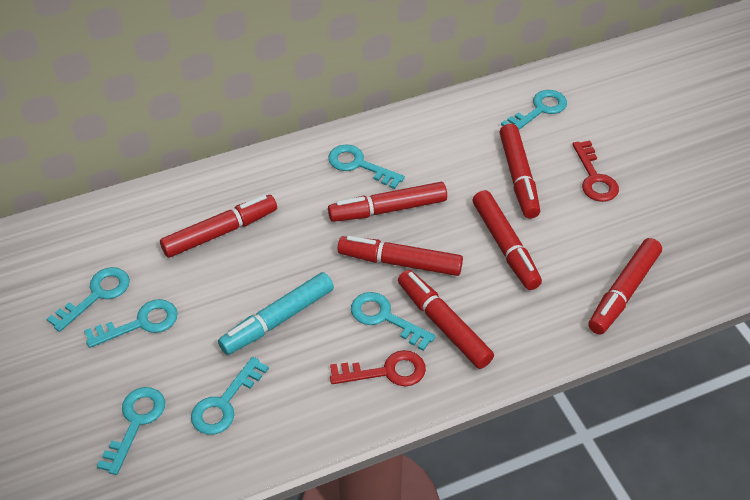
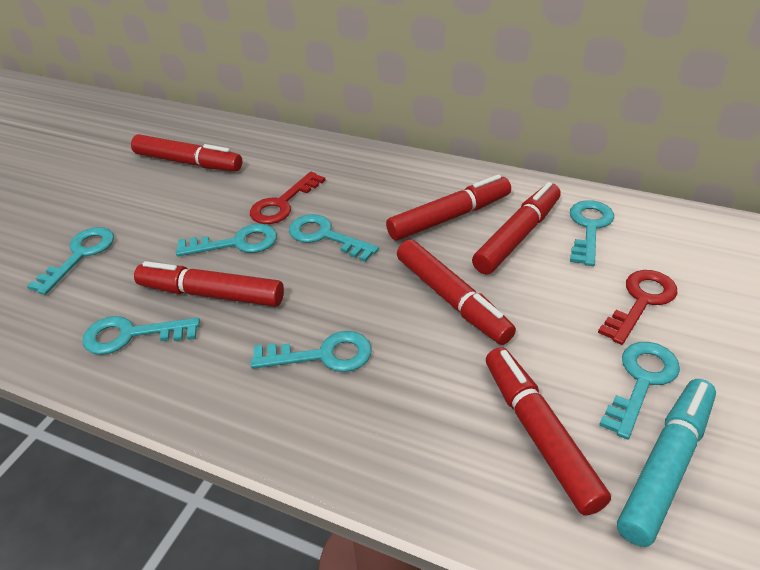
red marker: [160,195,277,258] [328,182,447,222] [338,236,463,276] [398,270,494,369] [473,190,542,290] [500,124,540,219] [588,238,662,335] = 7 -> [131,134,242,171] [134,261,284,307] [386,174,511,240] [397,239,516,345] [472,182,561,274] [486,347,611,516] = 6

